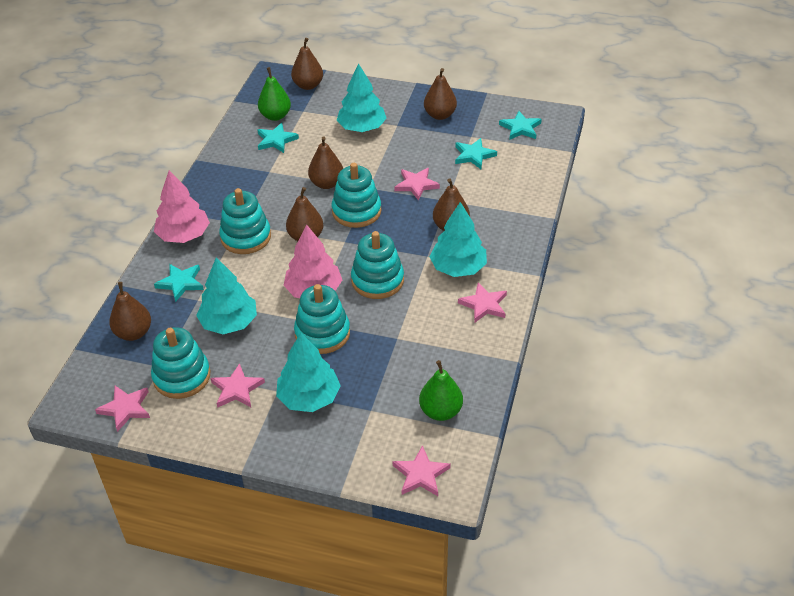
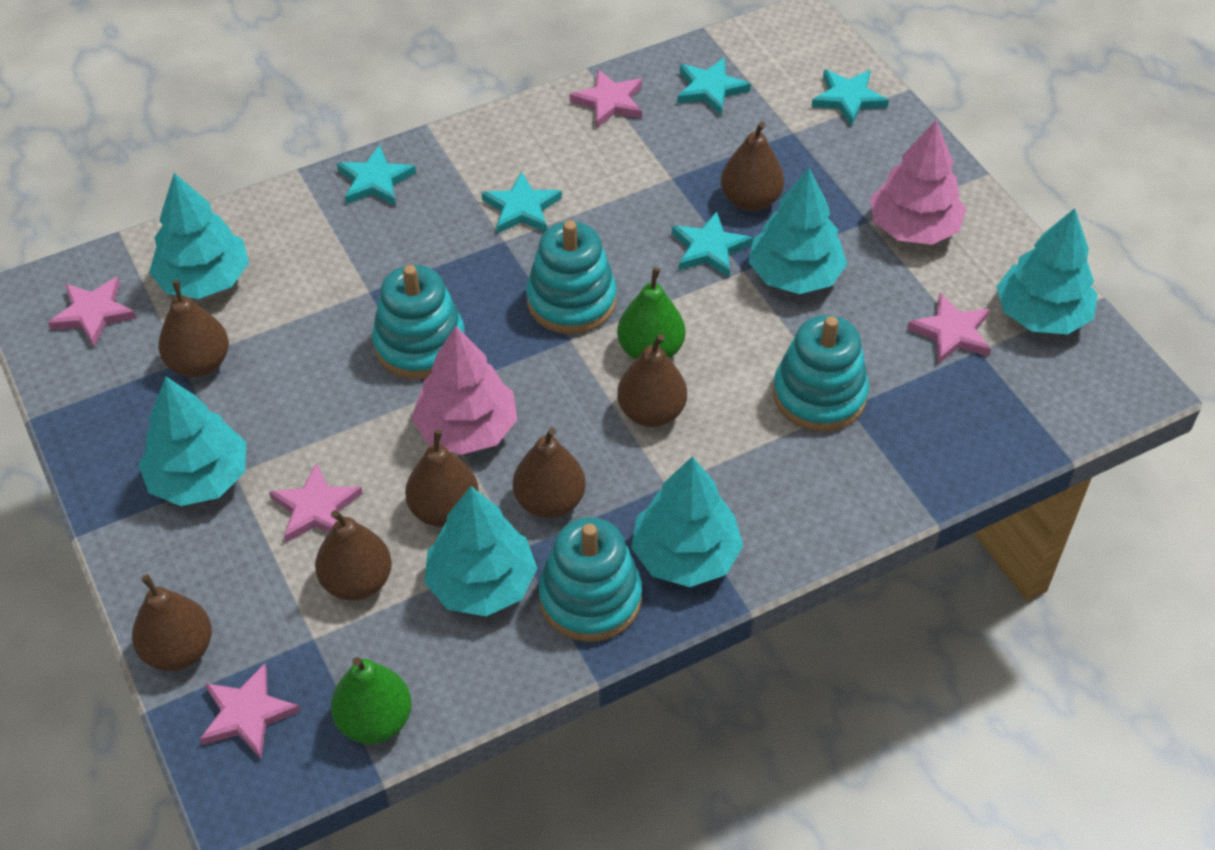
brown pear: [109,282,151,341] [286,187,324,241] [291,38,323,90] [308,136,343,189] [424,68,457,120] [433,178,470,231] = 6 -> [132,574,212,671] [158,280,229,377] [315,510,392,601] [405,429,479,527] [513,428,586,518] [617,334,687,427] [721,121,784,211] = 7
turquoise stacking toy: [151,327,210,399] [219,188,271,254] [294,284,350,354] [332,163,382,228] [351,231,404,299] = 5 -> [372,265,465,379] [526,221,617,334] [539,517,642,642] [773,315,869,432] = 4
turquoise star: [154,264,204,302] [257,123,299,153] [455,138,497,169] [499,111,542,140] = 4 -> [337,145,416,206] [482,171,562,234] [672,211,753,277] [677,57,751,115] [811,70,889,126] = 5
turquoise tree: [196,257,257,334] [276,333,341,412] [337,63,387,132] [429,202,487,277] = 4 -> [138,376,246,506] [149,173,249,299] [424,486,537,616] [631,456,743,587] [749,168,847,294] [996,208,1097,334] = 6

